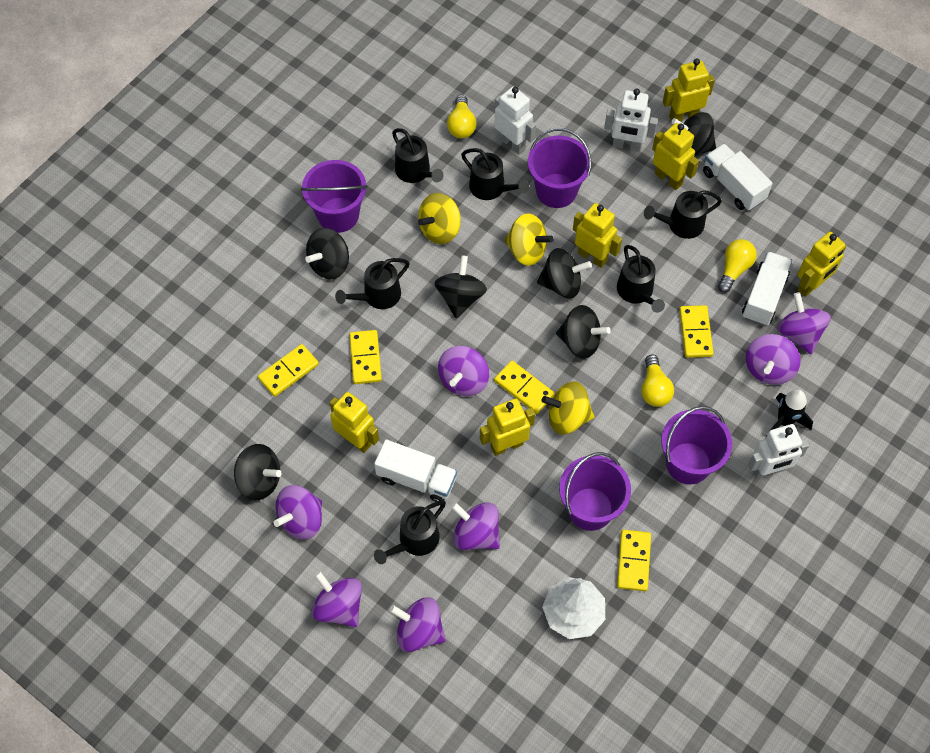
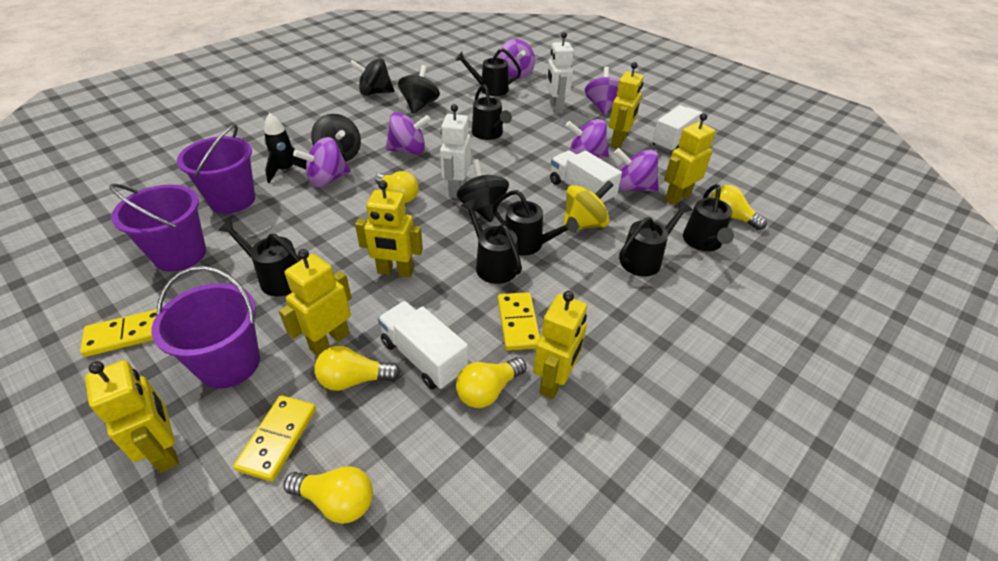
black spinning top: [234,444,282,500] [305,228,349,279] [435,255,487,319] [537,248,592,299] [556,305,611,359] [671,112,716,156] = 6 -> [311,114,361,162] [350,58,394,95] [398,65,440,114] [457,159,509,222] = 4
black watering can: [335,258,410,309] [374,501,446,564] [392,128,444,183] [461,148,529,200] [617,245,665,313] [644,190,722,239] = 6 -> [218,219,301,296] [455,48,521,96] [461,199,522,284] [472,84,512,140] [492,190,578,256] [619,201,692,277] [683,184,734,251] = 7
purple bucket: [301,160,368,233] [528,128,592,208] [559,452,631,531] [661,406,732,484] = 4 -> [109,184,206,272] [152,266,260,388] [177,124,255,214] = 3
purple spinning top: [274,485,322,539] [312,571,362,627] [389,597,446,652] [438,346,489,396] [451,502,500,550] [746,334,800,385] [777,292,831,354] = 7 -> [293,137,351,187] [385,112,431,155] [498,39,535,79] [566,119,609,158] [585,67,619,115] [614,148,659,192] = 6
white robot: [494,87,536,154] [604,88,658,152] [748,424,809,479] = 3 -> [440,104,471,198] [546,32,574,114] = 2
white tree: [542,577,605,639] = 1 -> none = 0
yellow domino: [258,344,319,397] [349,330,382,384] [494,360,555,414] [617,530,651,591] [679,305,713,358] = 5 -> [80,309,157,357] [233,395,316,481] [498,292,540,351] = 3
yellow light bulb: [447,95,477,138] [641,355,674,407] [718,239,757,293] = 3 -> [284,466,373,524] [314,346,401,391] [375,171,419,203] [456,357,526,408] [711,185,767,230] = 5
yellow spinning top: [418,193,461,244] [504,213,554,266] [542,382,595,435] = 3 -> [563,181,614,232] = 1

